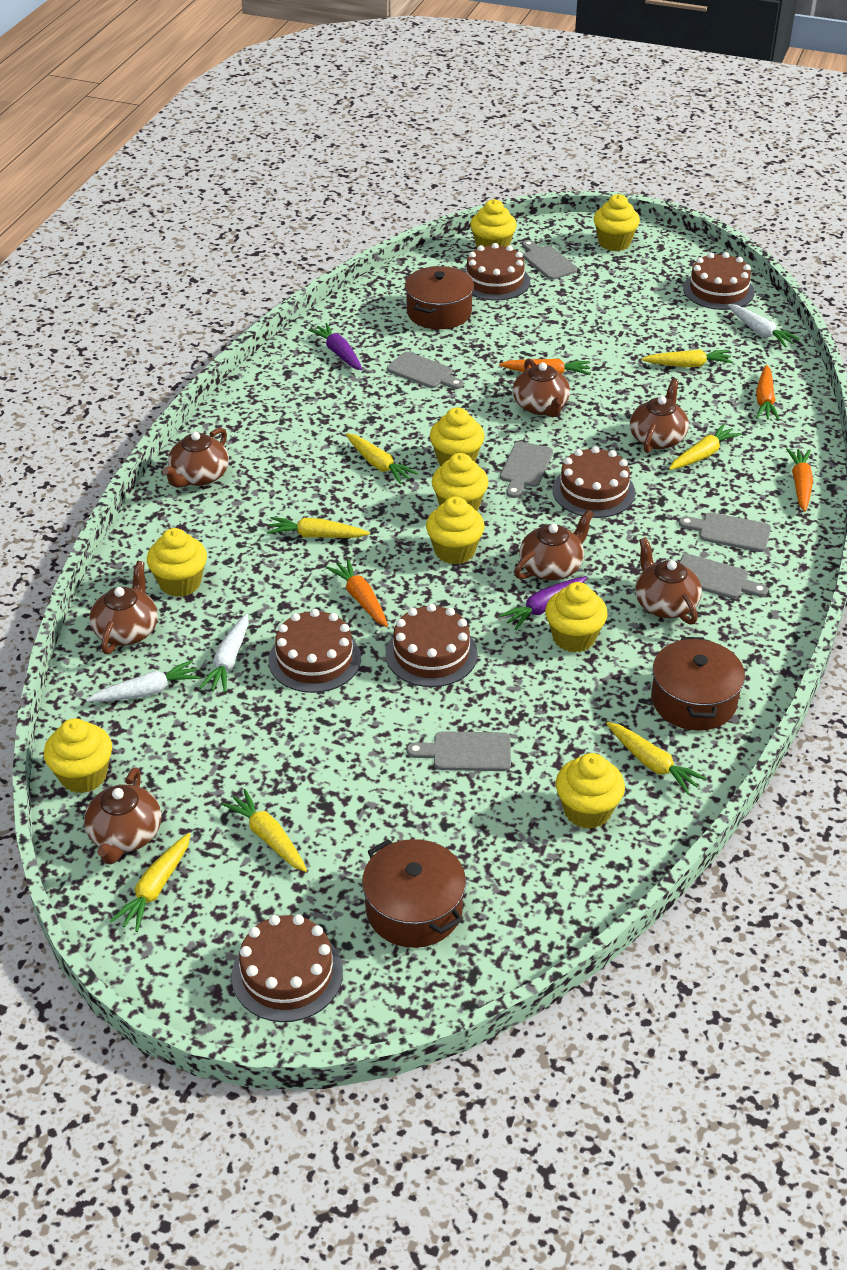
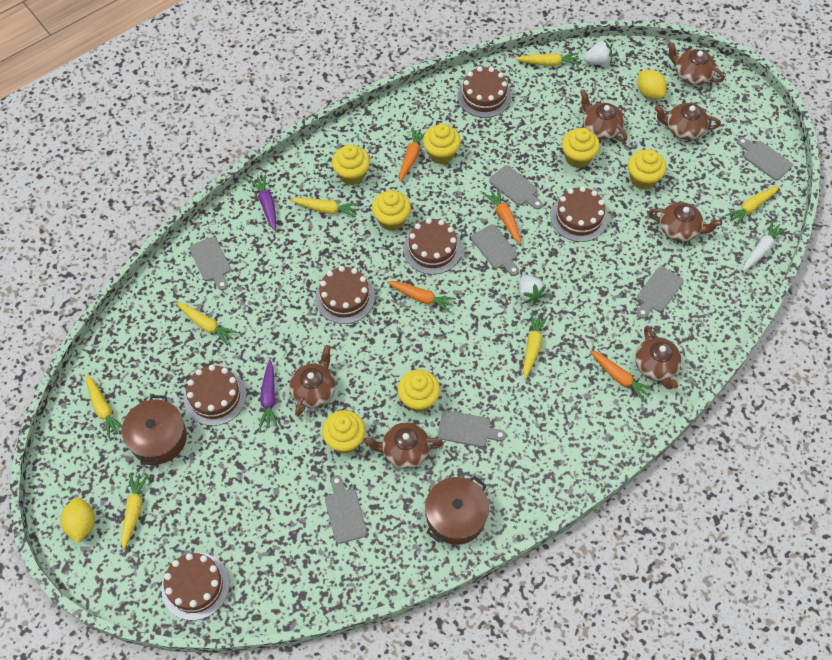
brown pot: [362,839,466,948] [405,266,474,329] [651,637,745,731] = 3 -> [122,395,187,465] [425,476,489,545] = 2
grey cutting board: [387,352,463,389] [407,731,511,771] [500,442,553,498] [522,240,577,280] [679,512,771,552] [679,554,768,599] = 6 -> [189,237,231,290] [325,475,367,544] [438,410,506,447] [471,225,519,276] [489,165,543,209] [637,266,684,319] [737,137,793,181] = 7
white carrot: [86,660,201,702] [199,614,249,693] [728,304,800,347] = 3 -> [743,220,787,271] = 1
white strawberry: none = 0 -> [519,275,546,304] [584,40,612,65] = 2
yellow cupcake: [44,718,112,793] [147,528,207,597] [426,496,485,564] [430,407,485,466] [432,453,488,512] [470,199,517,248] [545,582,608,653] [556,753,625,829] [594,194,640,251] = 9 -> [322,410,366,453] [332,145,370,185] [372,190,411,231] [398,370,440,412] [423,124,461,164] [562,128,600,168] [628,149,666,190] = 7
yellow lemon: none = 0 -> [61,497,95,543] [637,70,667,99] = 2

